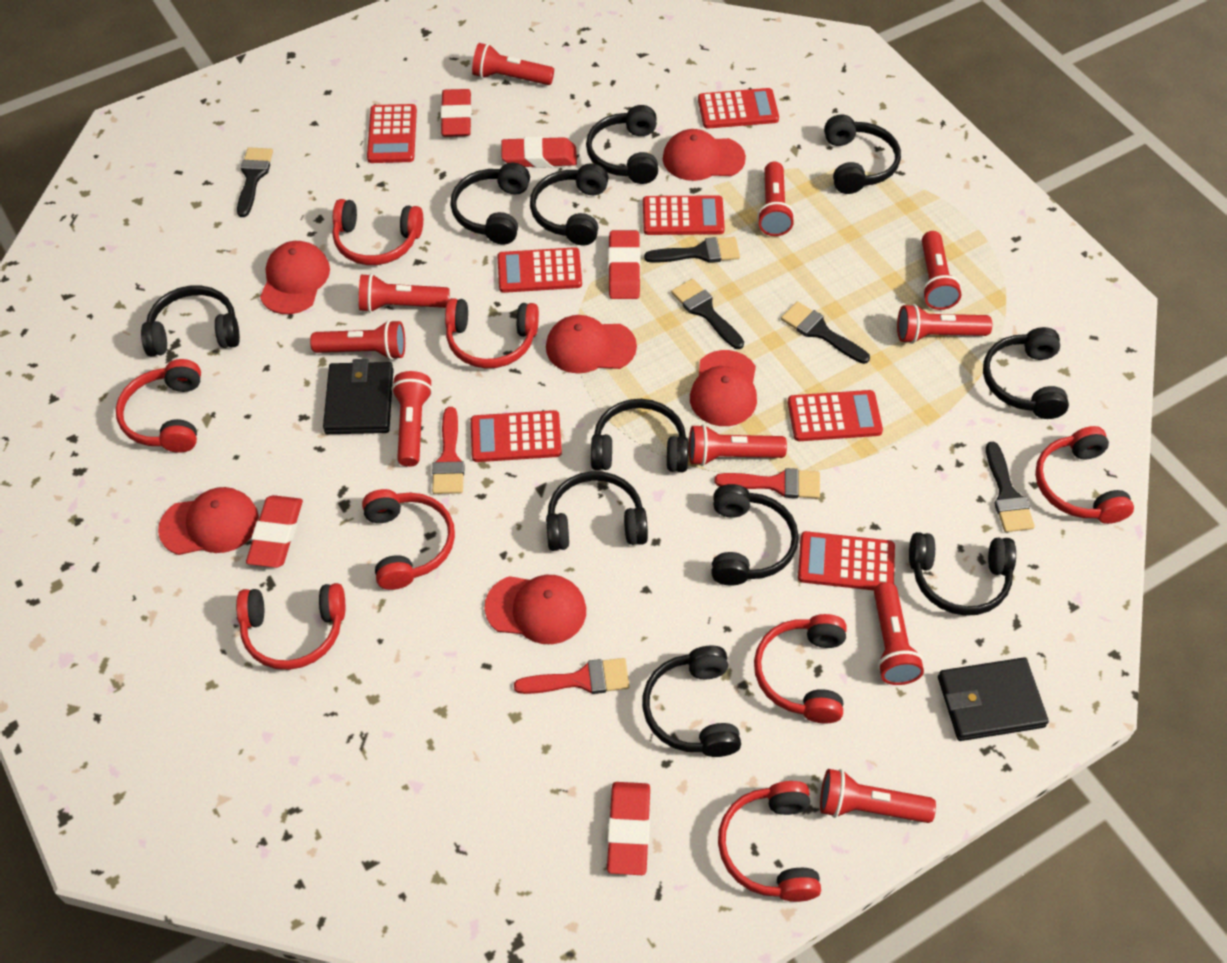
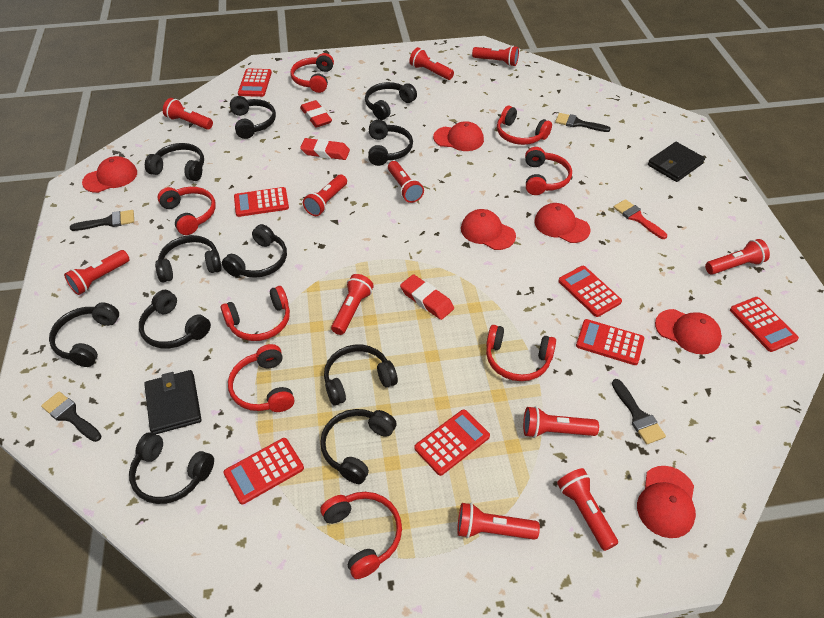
black brush: [237,147,273,217] [644,237,740,263] [671,279,744,349] [781,301,870,364] [986,442,1035,532] = 5 -> [41,391,102,442] [70,210,134,231] [555,113,611,132] [612,379,666,444] = 4
red brush: [432,407,465,494] [514,658,629,694] [714,468,820,498] = 3 -> [613,199,667,239] = 1
red eraser: [246,495,303,568] [440,89,472,137] [501,136,577,168] [607,782,650,875] [608,230,641,299] = 5 -> [300,100,332,128] [300,138,350,160] [400,274,454,320] = 3
red flashlight: [310,320,405,360] [359,274,450,313] [392,371,433,467] [472,43,554,85] [689,424,787,466] [757,162,795,236] [820,769,936,823] [874,582,924,685] [897,304,992,344] [922,231,962,310] = 10 -> [64,250,130,295] [163,98,213,130] [303,175,347,216] [331,274,374,335] [388,161,424,203] [409,47,454,80] [457,503,540,540] [472,46,519,66] [523,406,599,438] [557,468,618,551] [705,239,770,275] = 11

